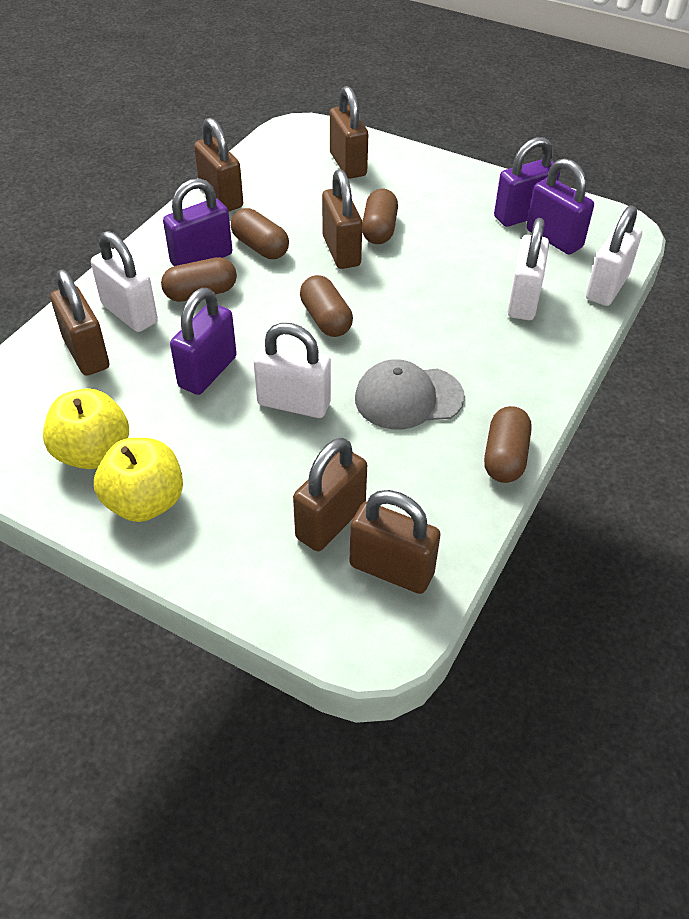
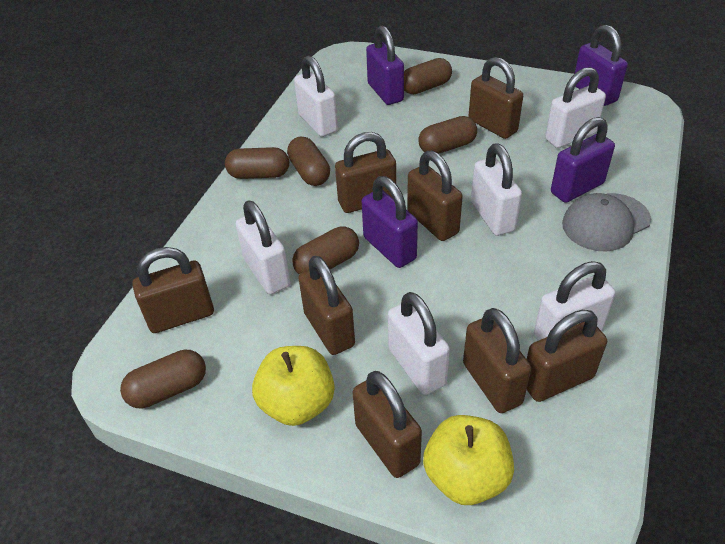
brown capsule: [161,257,237,302] [231,208,289,259] [300,275,353,337] [362,188,398,244] [484,406,532,483] = 5 -> [120,349,206,408] [225,147,289,179] [287,137,330,186] [292,226,359,275] [404,58,452,94] [419,116,477,154] = 6
brown padlock: [50,270,109,376] [194,117,243,211] [293,438,367,551] [322,169,362,269] [330,86,368,179] [350,490,441,594] = 6 -> [132,247,214,333] [298,256,355,355] [335,132,396,213] [352,371,422,478] [407,151,463,241] [463,308,531,413] [468,57,523,139] [527,310,607,402] = 8
white padlock: [91,231,158,332] [254,323,331,418] [507,218,549,320] [586,205,642,306] = 4 -> [236,200,290,294] [294,55,338,137] [388,292,450,395] [471,143,522,236] [534,261,615,341] [545,67,606,148] = 6

